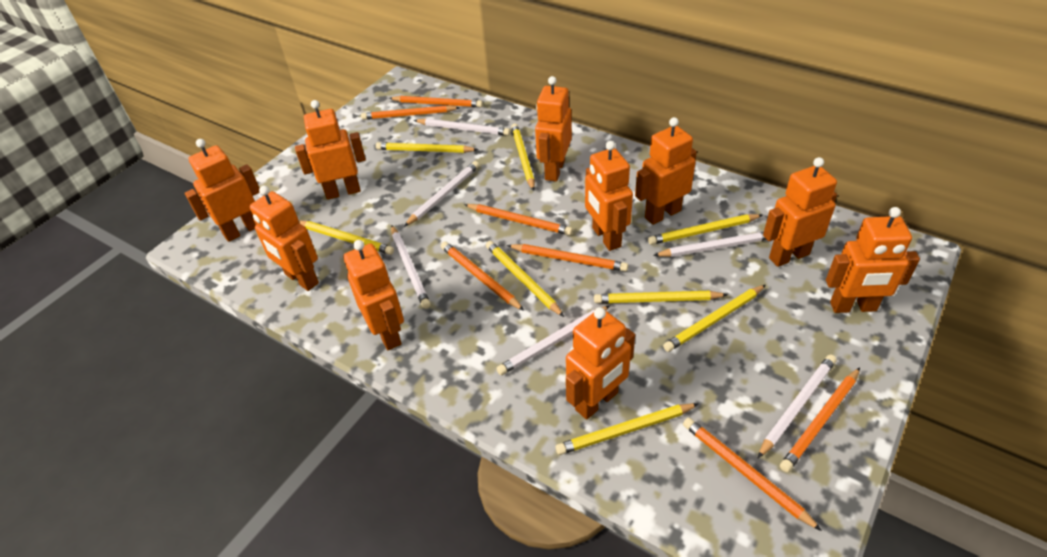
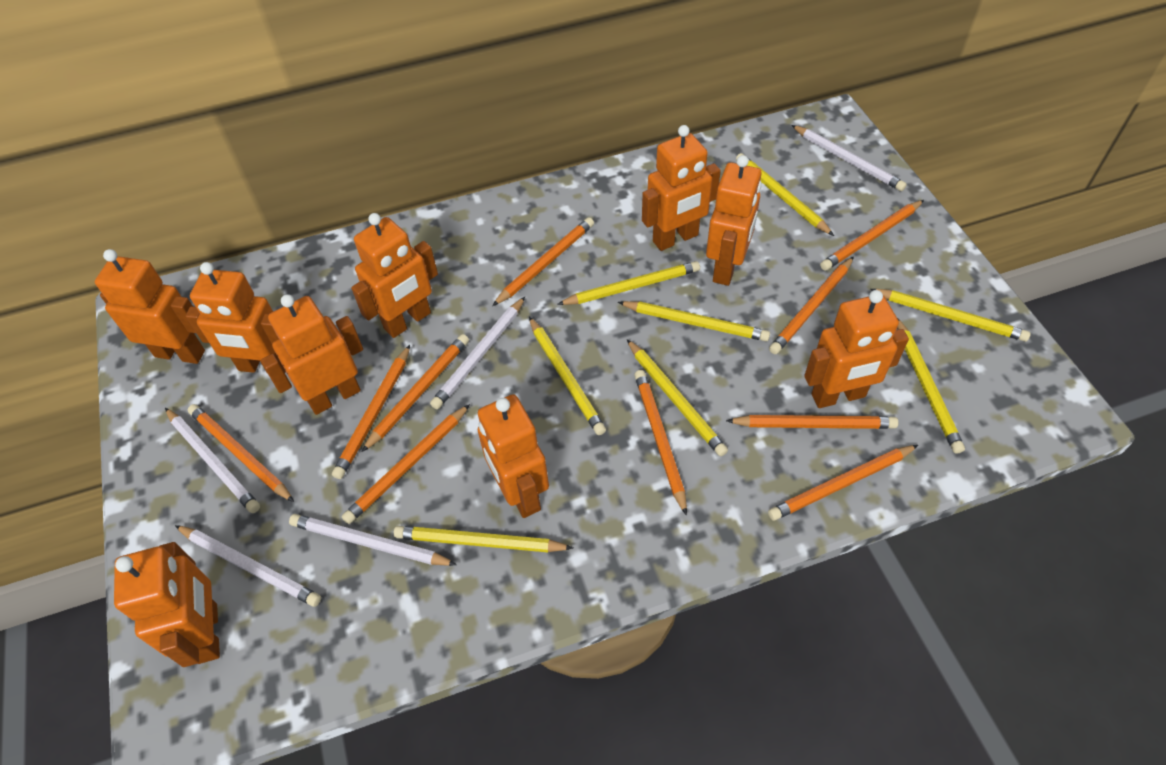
orange pencil: [361,105,460,120] [389,96,483,107] [441,241,524,311] [464,204,573,235] [507,244,628,271] [683,417,822,531] [780,367,860,472] = 7 -> [188,404,294,502] [332,345,410,479] [341,404,470,524] [362,334,469,452] [492,217,594,306] [634,370,687,516] [726,415,899,429] [768,445,918,521] [769,256,854,354] [820,200,924,271] = 10
orange robot: [185,139,260,242] [250,186,319,291] [295,100,366,200] [343,240,404,350] [535,76,572,182] [566,307,635,420] [585,141,633,251] [635,117,697,225] [763,157,837,267] [826,207,920,313] = 10 -> [95,249,205,364] [114,542,220,667] [186,262,286,374] [261,294,363,415] [351,213,438,338] [478,394,549,518] [642,125,721,251] [706,155,762,286] [804,290,909,408] = 9
white pencil: [391,225,431,309] [404,161,479,227] [414,118,510,136] [496,306,610,375] [653,232,767,257] [758,355,837,458] = 6 -> [165,408,260,513] [175,525,321,607] [289,514,457,566] [430,297,525,409] [791,125,907,191] = 5

